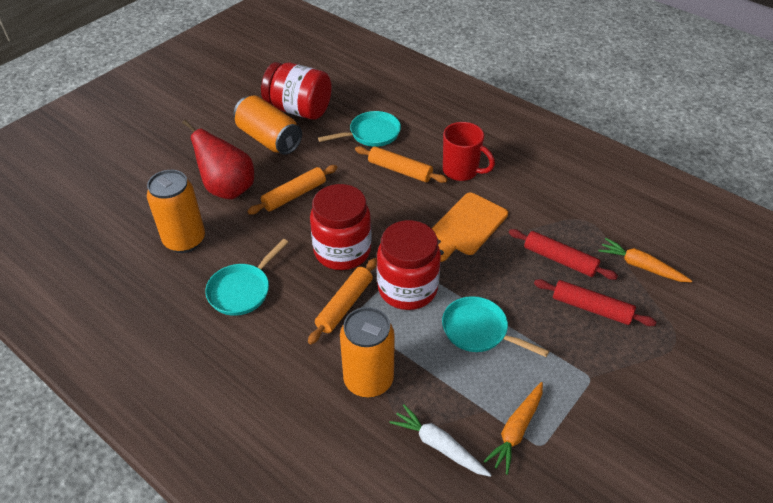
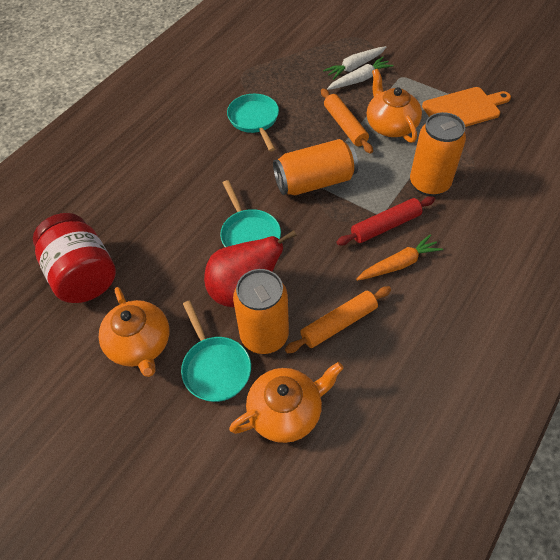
orange carrot: [484,382,543,475] [598,238,692,282] = 2 -> [356,234,443,281] = 1
orange rolling pin: [247,165,337,215] [308,258,377,344] [355,146,448,183] = 3 -> [285,286,391,353] [321,88,373,154] = 2
orange teapot: none = 0 -> [99,287,169,377] [229,362,344,443] [367,69,422,143] = 3
red jar: [261,62,332,120] [310,184,372,270] [377,220,441,310] = 3 -> [33,213,116,303] = 1
red mug: [443,122,495,181] = 1 -> none = 0
red rolling pin: [509,229,618,280] [534,279,656,326] = 2 -> [337,196,435,245] = 1
white carrot: [390,404,491,477] = 1 -> [323,46,386,80] [327,57,394,90] = 2

